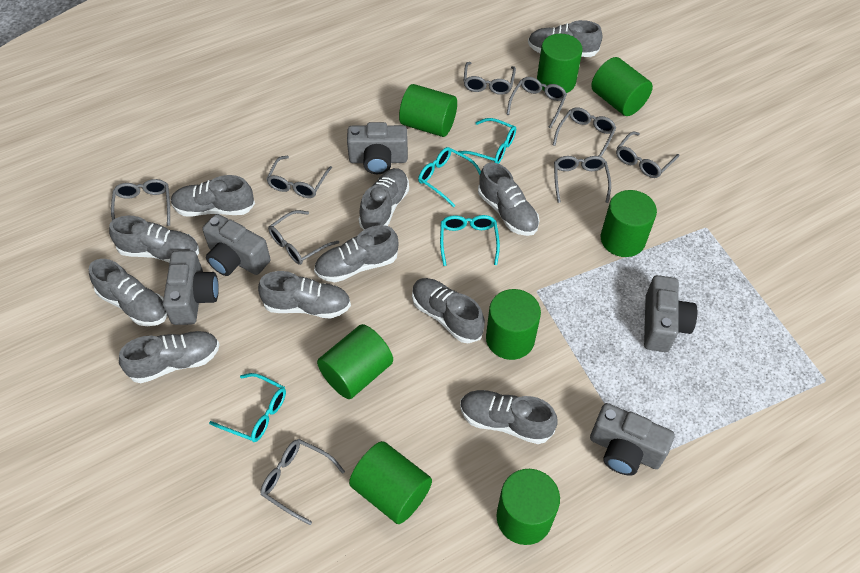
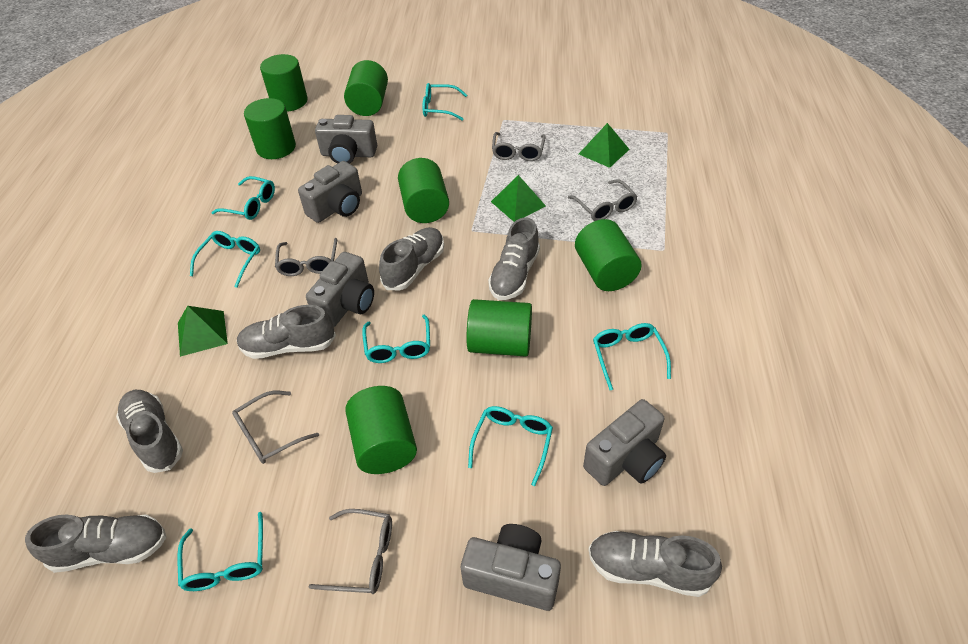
green cylinder: [317,324,393,399] [349,441,432,524] [399,84,457,137] [486,289,541,360] [496,469,560,545] [537,34,583,93] [591,57,653,116] [601,190,657,257] = 8 -> [244,98,296,159] [260,54,308,111] [344,60,388,116] [345,386,417,474] [398,158,449,223] [467,299,532,356] [575,219,642,291] = 7
green pyramid: none = 0 -> [178,306,228,357] [491,175,546,222] [579,123,629,168] = 3
grey glasses: [111,179,170,226] [260,439,345,525] [266,156,332,198] [268,210,339,265] [464,62,516,95] [506,77,567,128] [553,107,616,157] [554,156,611,203] [616,132,679,178] = 9 -> [232,391,319,464] [275,238,337,276] [309,509,392,594] [492,132,546,161] [568,179,638,221] = 5
grey shoe: [89,259,167,326] [109,216,199,263] [119,331,220,383] [171,175,255,217] [258,271,351,319] [314,225,399,282] [359,168,409,230] [412,278,485,343] [460,390,557,444] [478,162,539,236] [528,20,602,57] = 11 -> [25,514,166,573] [116,390,183,473] [237,305,336,359] [379,227,444,290] [488,217,540,300] [588,531,722,597] = 6
turquoise glasses: [209,373,286,442] [418,147,481,207] [440,215,500,266] [458,118,516,164] = 4 -> [177,512,263,591] [190,231,260,288] [211,176,275,220] [362,315,430,363] [422,83,467,121] [468,406,553,486] [593,323,671,390] = 7

